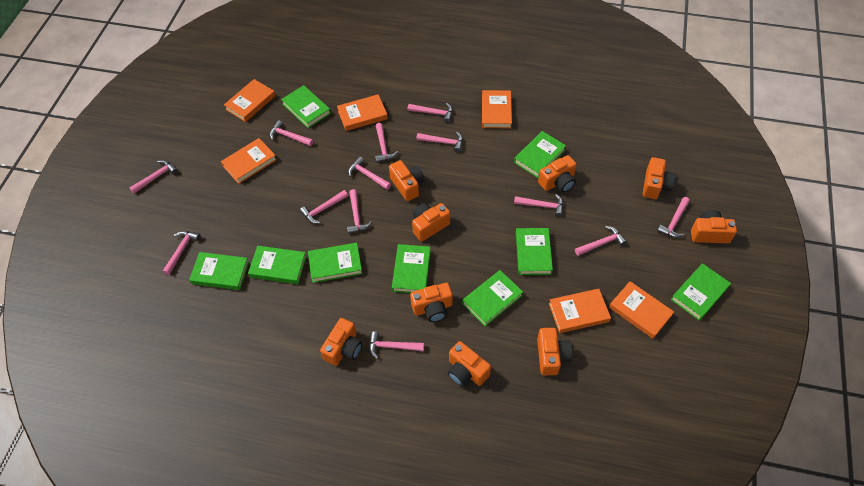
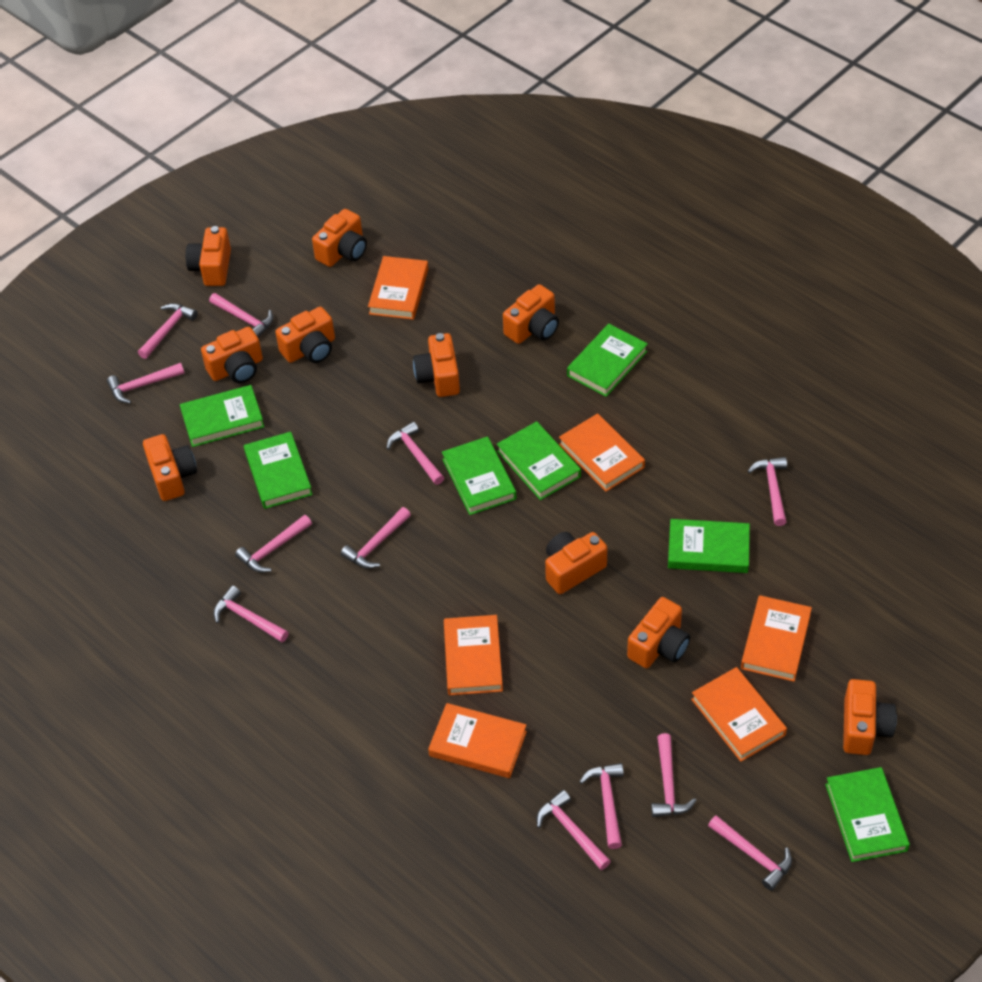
green book: [189,252,249,290] [248,246,307,284] [281,85,331,128] [308,243,363,283] [392,244,431,293] [462,270,523,326] [514,131,566,178] [516,228,553,275] [671,263,731,321] = 9 -> [180,385,264,447] [244,432,313,509] [442,437,516,515] [497,421,581,500] [567,324,648,397] [668,519,750,573] [825,767,910,862] = 7
orange camera: [320,318,362,366] [389,160,425,201] [410,283,453,322] [412,203,450,242] [448,341,491,387] [537,328,572,375] [538,155,577,193] [643,157,676,199] [691,210,737,243] = 9 -> [143,434,197,501] [185,226,231,286] [201,327,263,383] [275,307,335,363] [312,209,367,267] [413,333,460,397] [503,284,559,344] [545,532,607,594] [627,597,690,668] [843,679,897,755] = 10
pink hammer: [130,160,178,193] [163,231,200,275] [270,120,313,146] [300,190,348,223] [347,189,372,234] [348,156,391,190] [369,331,424,359] [375,123,398,163] [408,103,452,123] [416,132,463,152] [514,194,563,217] [575,226,627,256] [657,197,690,238] = 13 -> [107,363,185,404] [138,303,198,359] [209,293,273,338] [213,586,289,642] [235,515,312,573] [341,507,411,569] [386,422,444,485] [536,790,611,870] [579,763,624,849] [651,733,697,817] [708,815,792,891] [748,457,787,526] = 12

